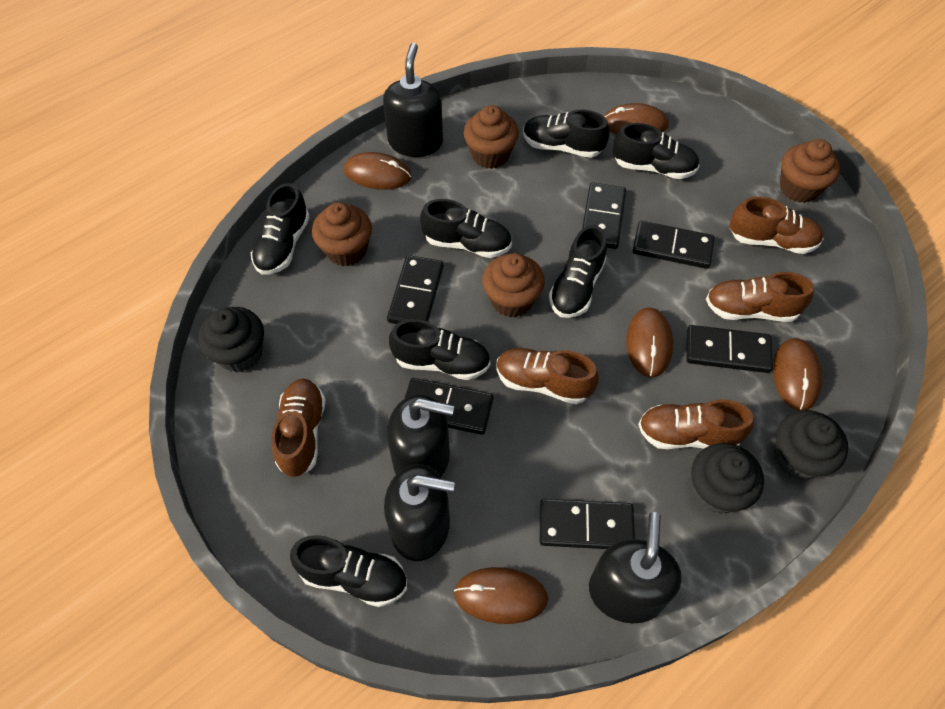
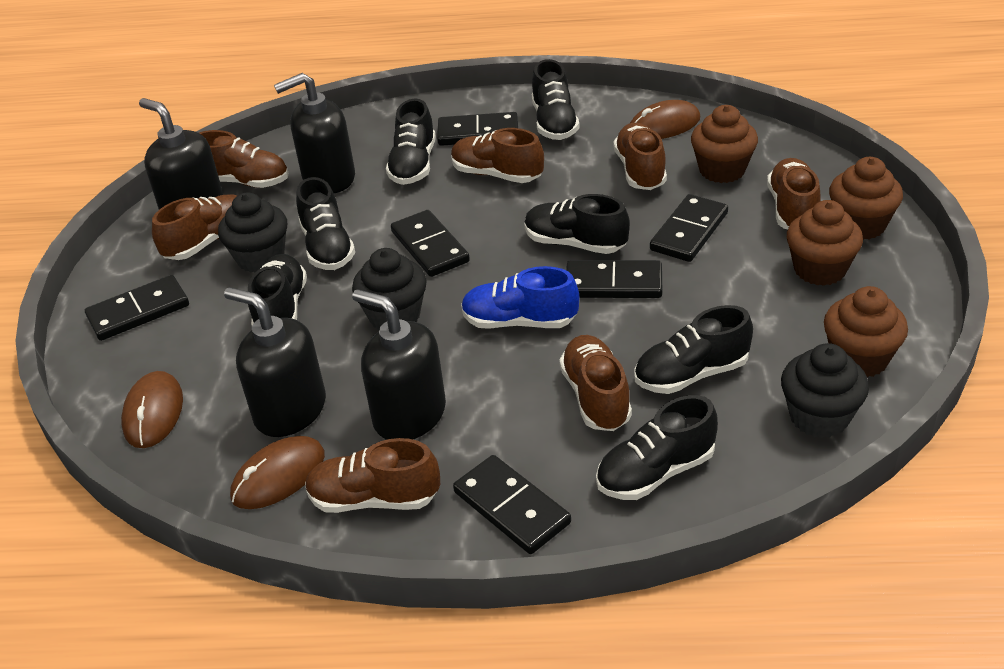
blue shoe: none = 0 -> [461,266,579,329] = 1
brown mouse: [344,152,411,190] [454,567,548,624] [604,103,669,135] [626,307,673,378] [773,338,823,411] = 5 -> [121,371,183,448] [230,436,325,509] [630,100,700,139] = 3
brown shoe: [272,378,326,477] [497,348,599,404] [638,399,754,449] [706,272,814,322] [729,197,824,254] = 5 -> [152,194,237,260] [199,130,288,188] [305,438,440,513] [451,128,544,183] [559,335,632,431] [614,123,667,190] [767,158,821,229] = 7

